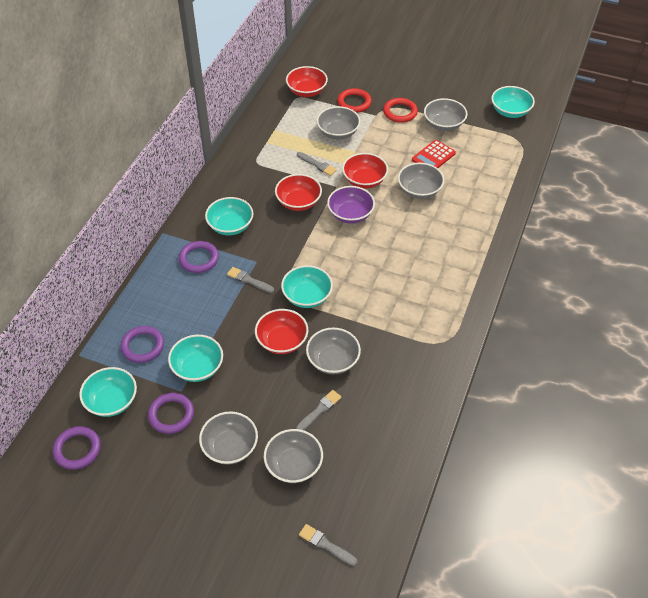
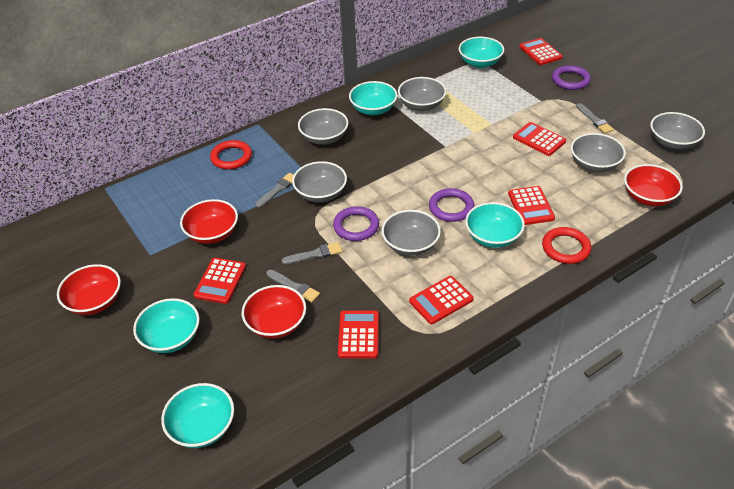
purple bowl: [327,186,375,224] = 1 -> none = 0
purple ring: [53,426,101,470] [120,326,164,363] [148,393,194,434] [179,241,219,273] = 4 -> [333,206,379,241] [429,188,474,222] [552,65,591,90] = 3
red calculator: [412,140,456,168] = 1 -> [194,258,246,304] [338,310,379,358] [409,276,474,324] [508,186,555,225] [513,122,566,156] [519,38,563,65] = 6

